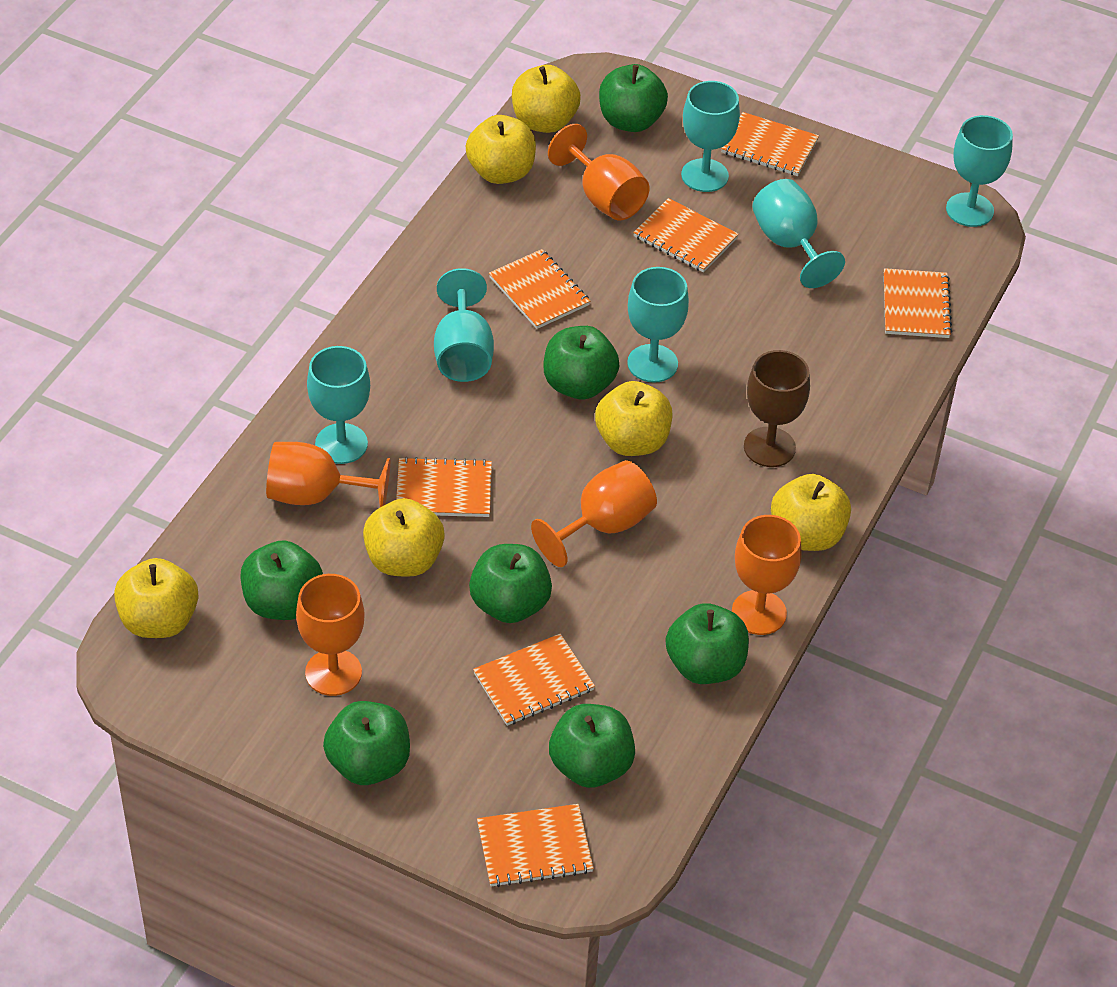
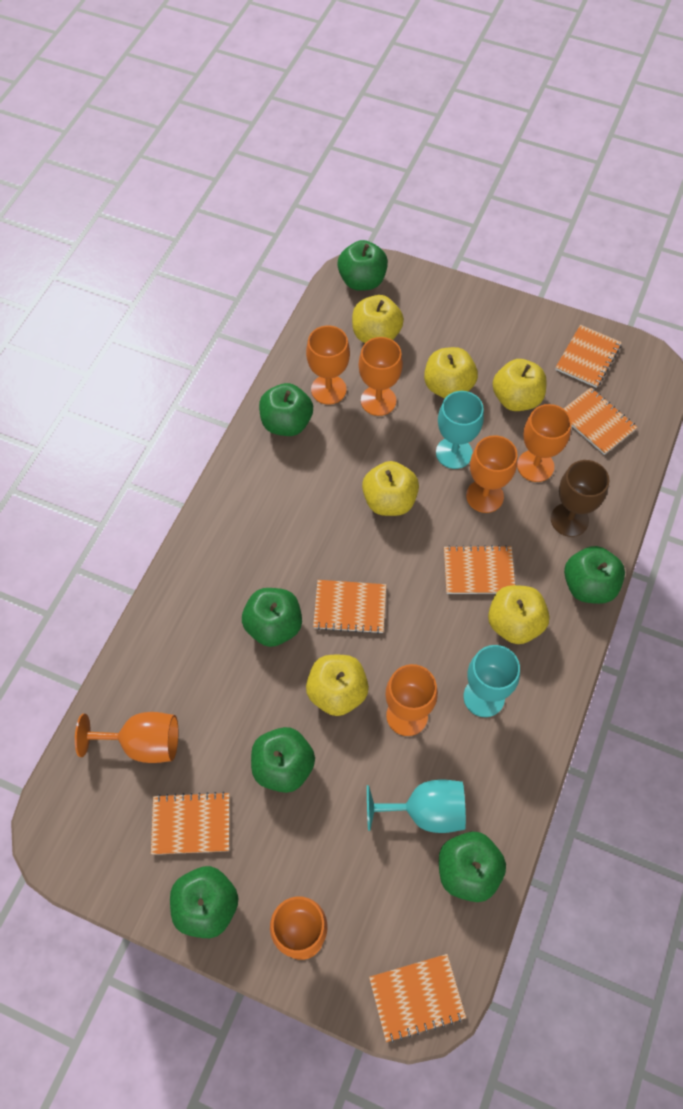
orange goblet: [266,442,390,507] [296,574,365,696] [531,460,657,567] [548,124,649,220] [732,515,802,635] = 5 -> [75,712,178,763] [270,896,328,960] [306,326,350,405] [359,337,403,416] [385,664,438,736] [466,435,517,513] [517,404,572,482] = 7
orange notebook: [396,457,492,517] [473,634,595,726] [477,804,594,887] [489,249,590,329] [633,198,739,272] [721,112,819,176] [884,268,952,338] = 7 -> [151,792,229,855] [313,580,386,634] [369,954,466,1043] [444,545,515,594] [555,325,622,388] [564,388,637,455] = 6
turquoise goblet: [307,346,370,464] [434,268,494,382] [627,267,689,383] [681,81,740,192] [752,179,845,288] [946,115,1013,227] = 6 -> [367,779,466,833] [436,391,484,469] [464,645,520,717] = 3

